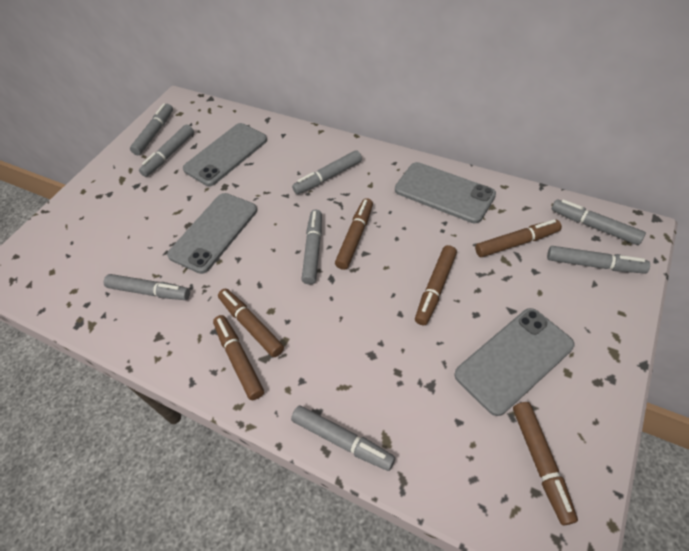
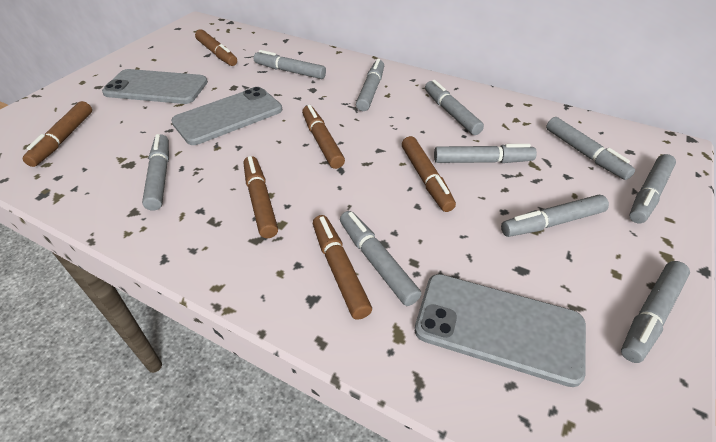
grey marker: [104,274,190,300] [130,103,173,155] [139,124,194,177] [291,405,395,471] [292,150,362,194] [301,210,322,285] [547,246,650,274] [552,199,646,245] = 8 -> [142,134,169,211] [254,50,326,79] [340,211,421,306] [356,59,384,111] [425,80,484,135] [434,144,537,163] [501,195,609,237] [546,117,635,180] [621,261,690,363] [629,154,676,223] = 10
grey phone: [167,193,257,274] [183,123,267,186] [395,162,496,223] [454,308,575,416] = 4 -> [102,69,208,104] [171,87,282,145] [415,274,586,387] = 3

